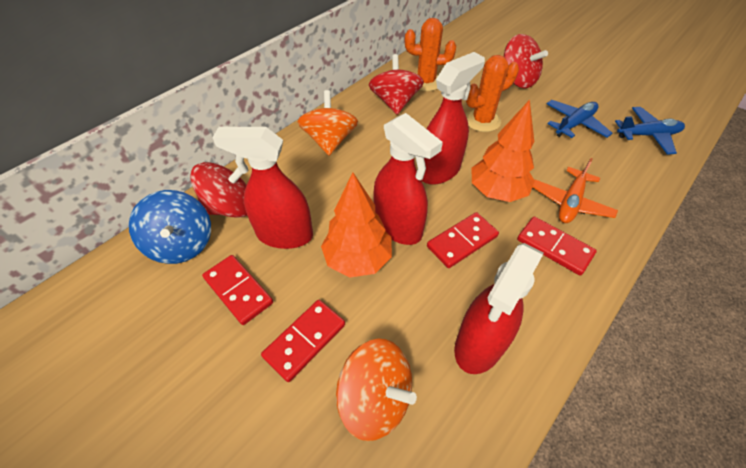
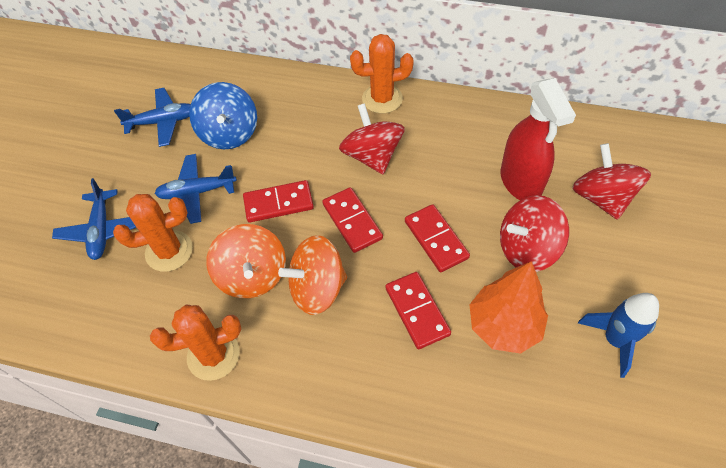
blue plane: [546,100,613,138] [615,107,685,155] = 2 -> [52,178,136,260] [114,88,191,147] [154,154,237,224] = 3
blue rocket: none = 0 -> [578,293,659,378] = 1
orange cactus: [405,18,456,91] [466,55,519,132] = 2 -> [113,194,193,272] [150,305,241,381] [350,34,414,114] = 3
orange plane: [533,158,618,223] = 1 -> none = 0
orange tree: [321,173,392,278] [472,100,535,202] = 2 -> [469,261,548,354] = 1
red spray bottle: [212,127,313,249] [373,113,443,245] [421,52,485,185] [454,243,544,374] = 4 -> [500,78,576,200] = 1

